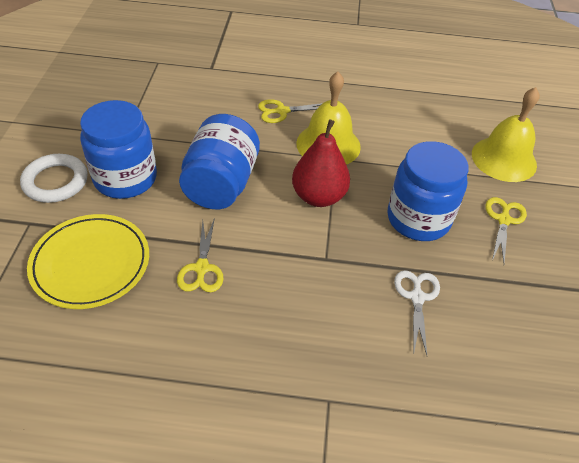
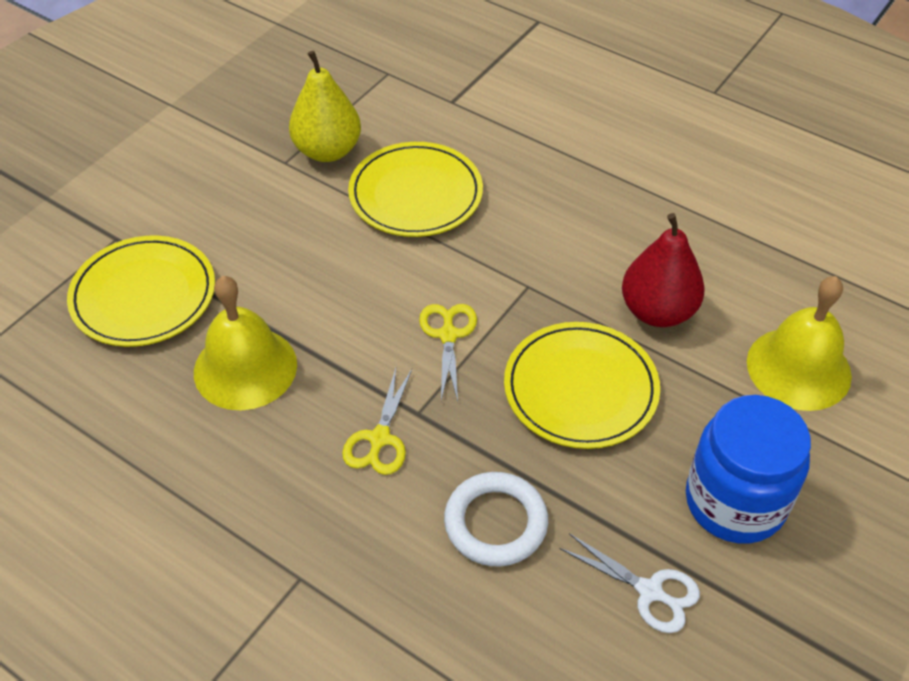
blue jar: [80,100,157,199] [179,114,260,209] [388,141,469,241] = 3 -> [686,395,811,544] = 1
yellow pear: none = 0 -> [289,51,361,162] = 1
yellow plate: [27,214,149,309] = 1 -> [67,236,215,347] [348,142,483,237] [504,322,660,449] = 3
yellow scissors: [177,218,223,292] [258,99,323,123] [485,197,527,263] = 3 -> [342,368,412,475] [419,304,477,401] = 2

